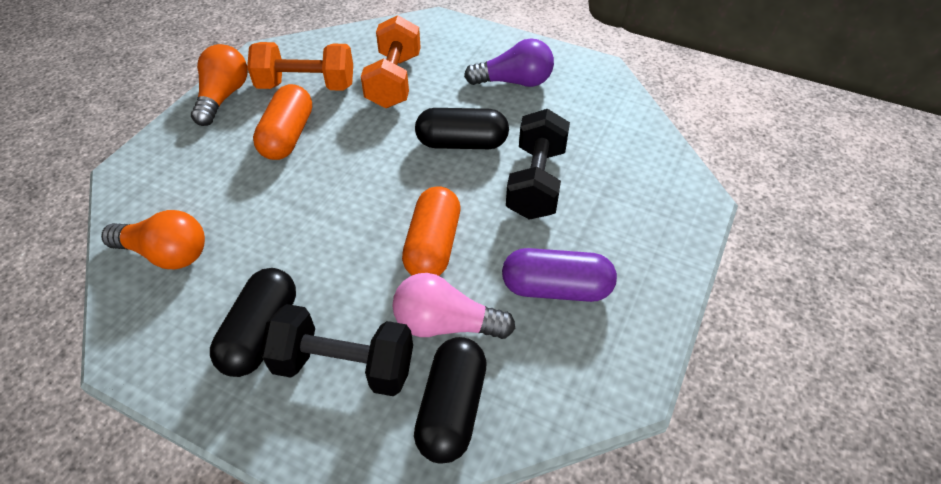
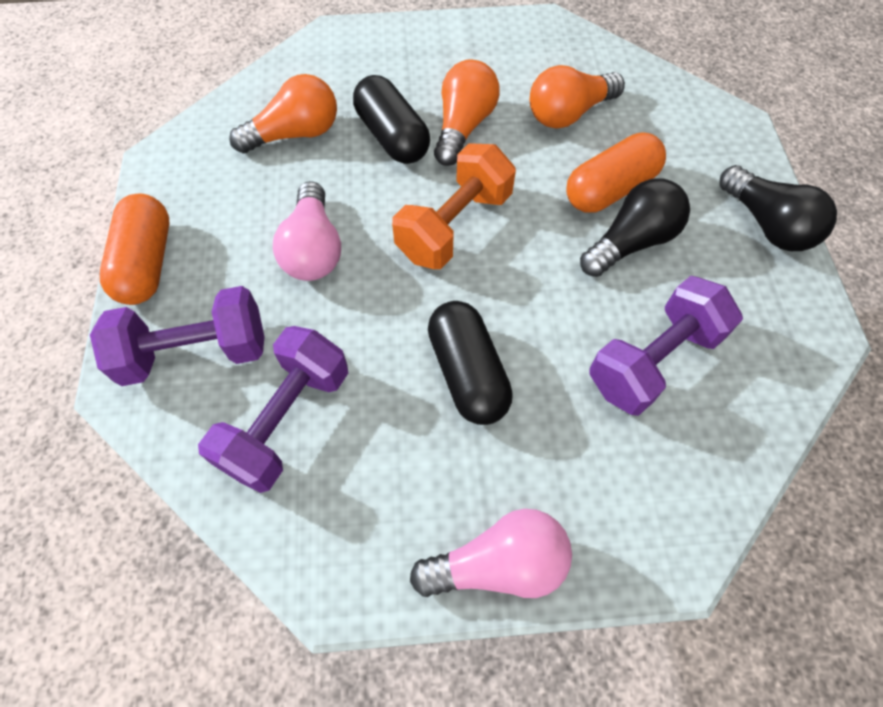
black capsule: [210,268,296,377] [414,337,487,464] [415,108,509,149] = 3 -> [353,75,430,164] [428,301,513,425] = 2
black dumbbell: [260,304,413,396] [506,109,570,220] = 2 -> none = 0
black light bulb: none = 0 -> [580,178,690,277] [719,165,837,251] = 2
orange dumbbell: [247,42,353,91] [361,15,421,108] = 2 -> [392,143,516,269] = 1
orange light bulb: [101,210,205,269] [191,44,248,126] = 2 -> [229,74,337,154] [434,60,500,166] [530,65,625,129] = 3
pink light bulb: [392,273,515,339] = 1 -> [273,181,341,281] [410,509,572,598] = 2
purple capsule: [502,248,617,302] = 1 -> none = 0
purple dumbbell: none = 0 -> [90,286,264,386] [198,326,348,493] [589,276,743,416] = 3
purple light bulb: [464,38,554,87] = 1 -> none = 0

